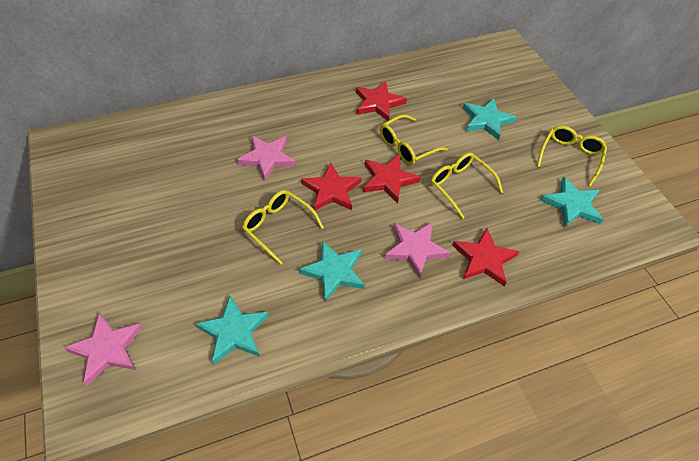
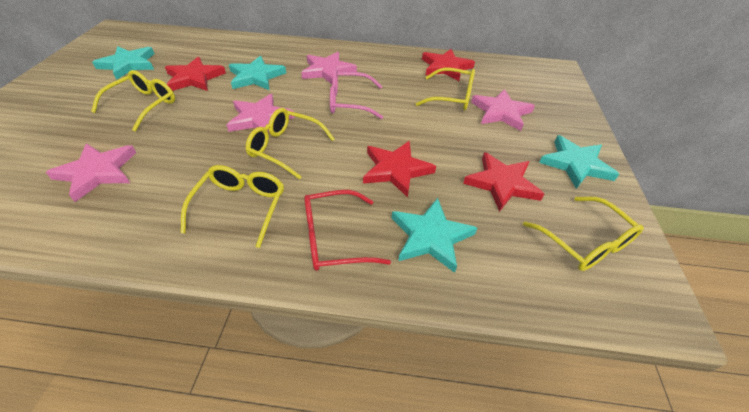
pink glasses: none = 0 -> [330,69,383,119] = 1
pink star: [63,313,143,386] [237,135,296,181] [384,222,450,279] = 3 -> [46,143,136,202] [226,94,295,133] [301,52,357,84] [471,89,535,131] = 4
red glasses: none = 0 -> [304,190,391,271] = 1
yellow glasses: [242,190,324,265] [380,115,448,165] [430,152,503,219] [537,126,607,186] = 4 -> [91,70,175,131] [181,165,284,248] [246,108,334,179] [416,68,475,111] [523,196,644,271] = 5

